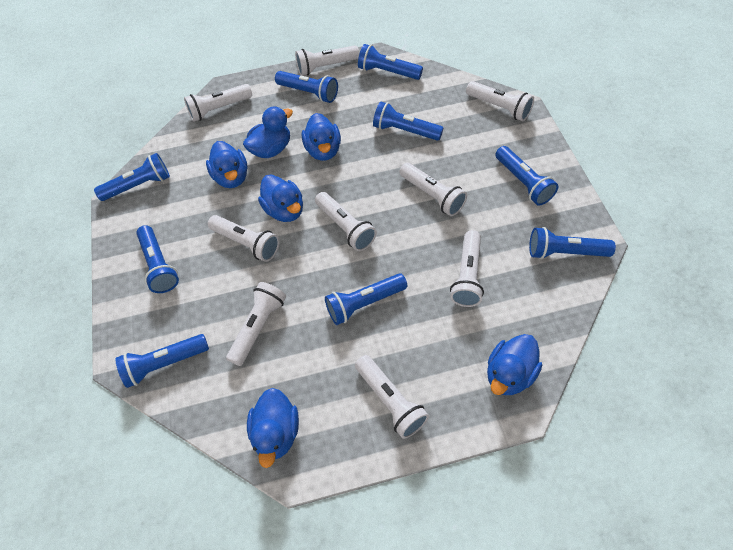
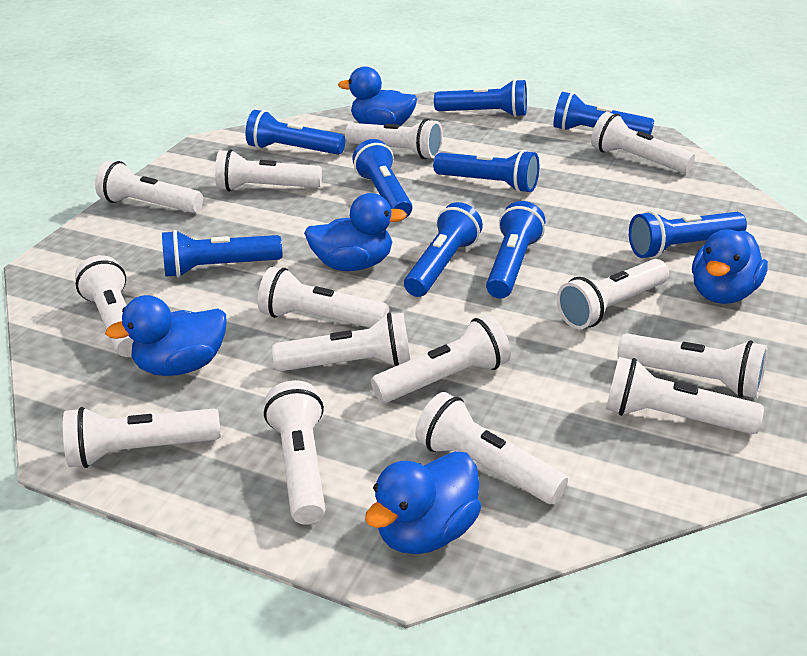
blue duck: [206,141,248,188] [243,107,293,158] [247,388,299,468] [258,174,303,222] [302,113,341,161] [487,334,542,395] = 6 -> [105,295,227,376] [304,193,407,271] [338,66,417,126] [365,451,481,554] [692,229,768,304] = 5
white flashlight: [184,84,252,122] [208,215,279,262] [226,282,286,366] [295,45,359,76] [315,192,377,251] [355,355,429,439] [399,163,467,216] [450,230,484,307] [466,81,534,121] = 9 -> [63,407,221,468] [75,255,134,357] [95,160,203,213] [215,149,322,192] [258,267,389,328] [264,380,325,525] [272,313,411,371] [345,119,443,159] [371,315,511,403] [415,392,568,504] [557,259,669,329] [591,112,695,173] [606,357,764,434] [617,333,767,398] = 14

